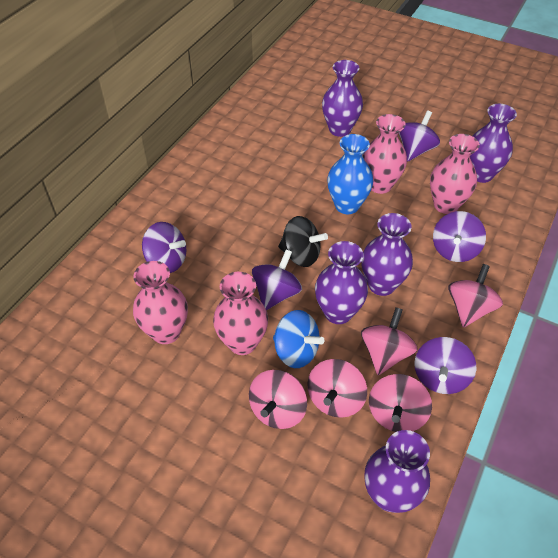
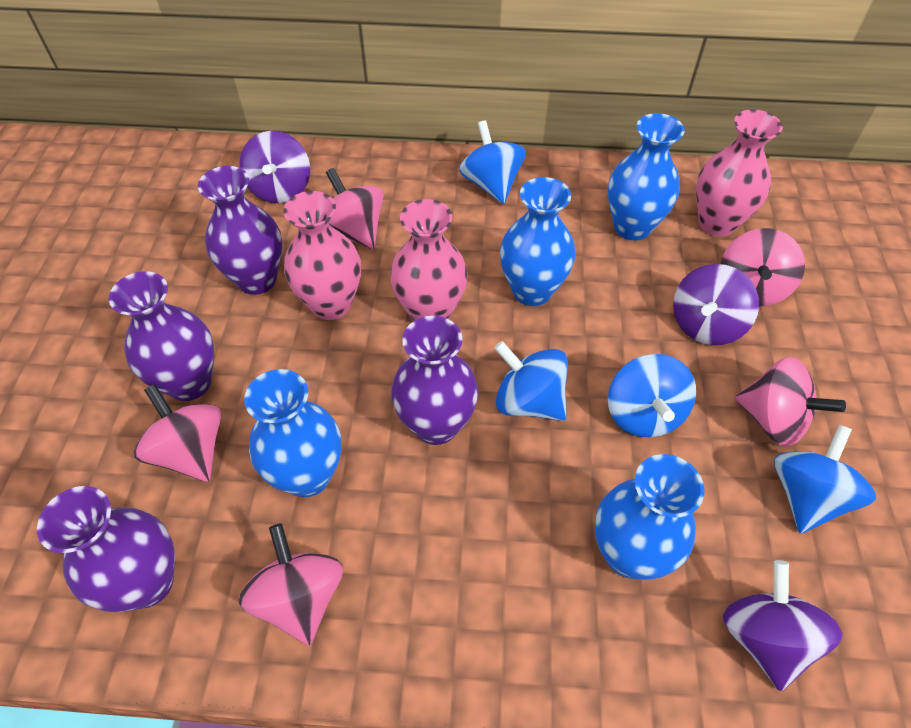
black spinning top: [278,216,328,267] = 1 -> none = 0
blue spinning top: [273,310,325,368] = 1 -> [459,120,526,204] [494,341,568,421] [608,354,696,438] [774,425,876,533] = 4
blue vase: [327,134,373,214] = 1 -> [244,369,341,497] [500,177,575,306] [595,454,705,580] [608,113,685,241] = 4
pink vase: [133,261,188,344] [213,272,268,355] [363,114,407,194] [430,134,480,214] = 4 -> [283,191,361,320] [390,199,467,321] [696,109,783,236] = 3
purple spinning top: [142,222,187,273] [252,250,302,310] [399,110,440,162] [414,337,476,394] [433,211,486,262] = 5 -> [240,131,310,203] [673,264,759,345] [723,560,843,691] = 3
purple vase: [315,241,368,324] [322,60,363,137] [361,213,413,296] [364,430,430,513] [470,104,517,183] = 5 -> [37,486,175,612] [109,271,214,401] [198,166,282,295] [391,316,478,445] = 4

